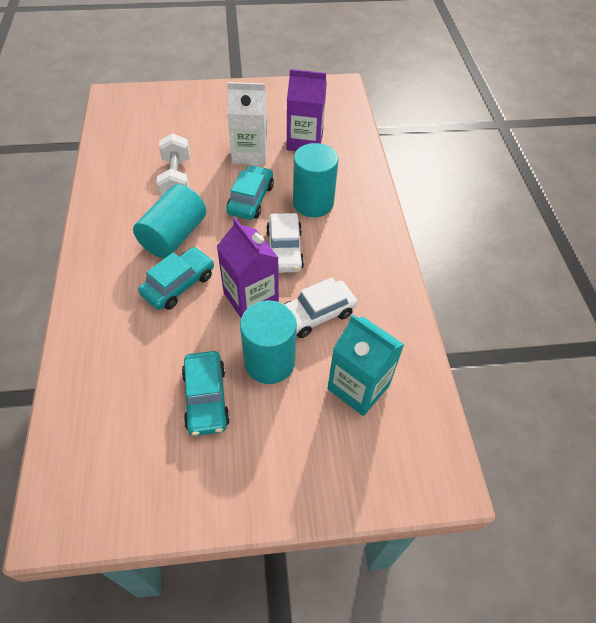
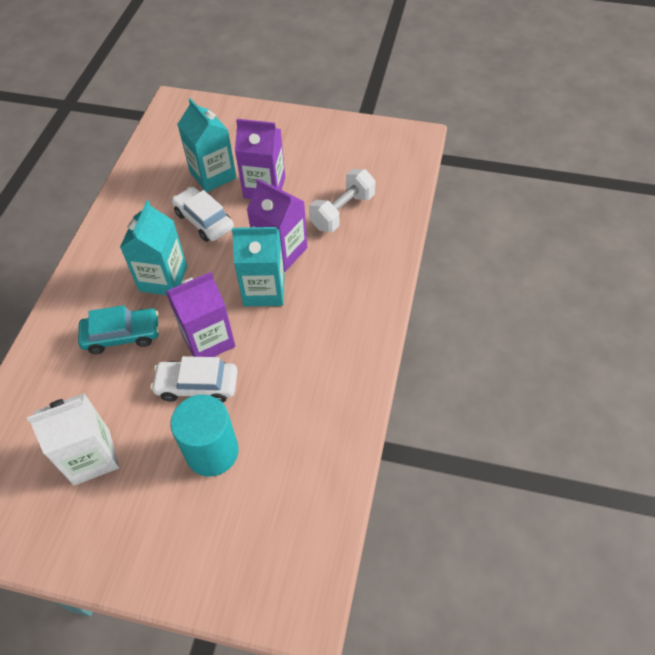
purple carton: [217,218,279,318] [287,69,327,151] = 2 -> [166,272,235,357] [235,119,285,199] [247,179,307,272] = 3
turquoise car: [138,247,214,310] [182,351,230,436] [226,165,274,220] = 3 -> [78,305,159,354] = 1
turquoise carton: [328,314,404,416] = 1 -> [120,201,187,295] [177,98,237,192] [232,227,284,306] = 3
turquoise cylinder: [133,184,206,258] [240,300,297,384] [293,143,339,217] = 3 -> [170,395,239,476] = 1

